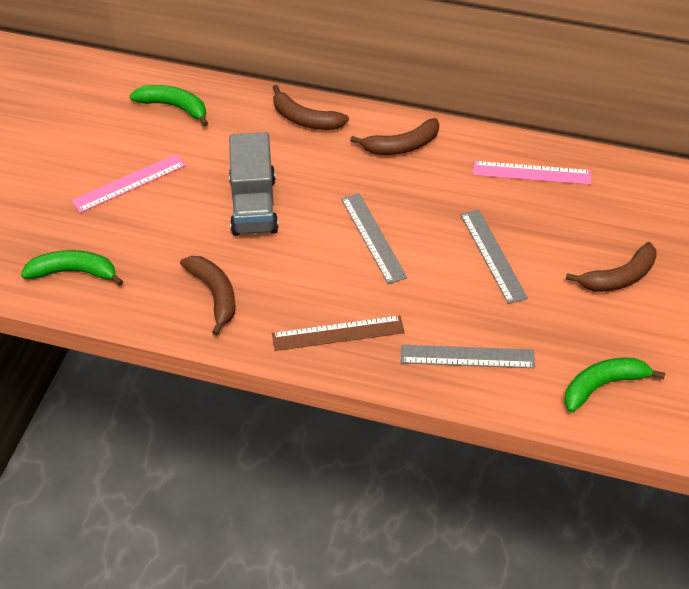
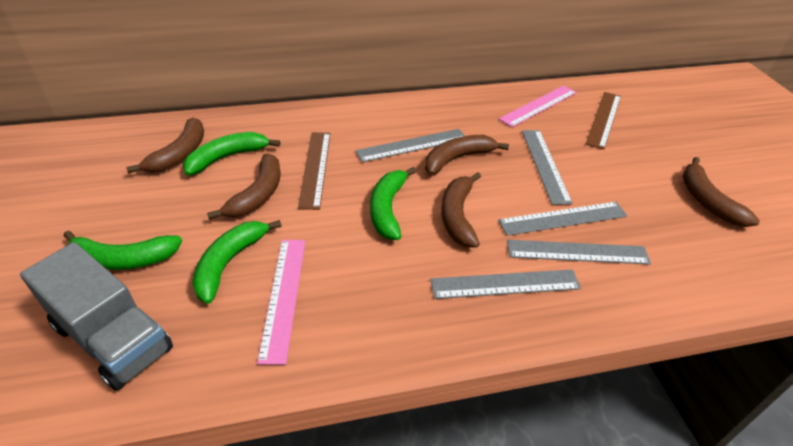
brown banana: [180,256,236,335] [272,85,349,130] [350,118,439,155] [566,242,657,292] = 4 -> [126,118,204,174] [207,154,281,220] [425,135,509,175] [441,172,481,248] [682,157,760,227] = 5
brown ruler: [272,315,405,351] = 1 -> [298,132,331,210] [586,92,621,149] = 2
green banana: [21,250,123,286] [130,85,208,127] [564,358,665,412] = 3 -> [64,231,182,270] [183,132,280,176] [192,220,282,304] [370,167,417,240] = 4
grey ruler: [341,193,407,284] [401,345,535,368] [460,209,528,304] = 3 -> [355,129,465,162] [430,269,581,299] [498,202,627,236] [507,240,651,264] [522,130,573,205] = 5

